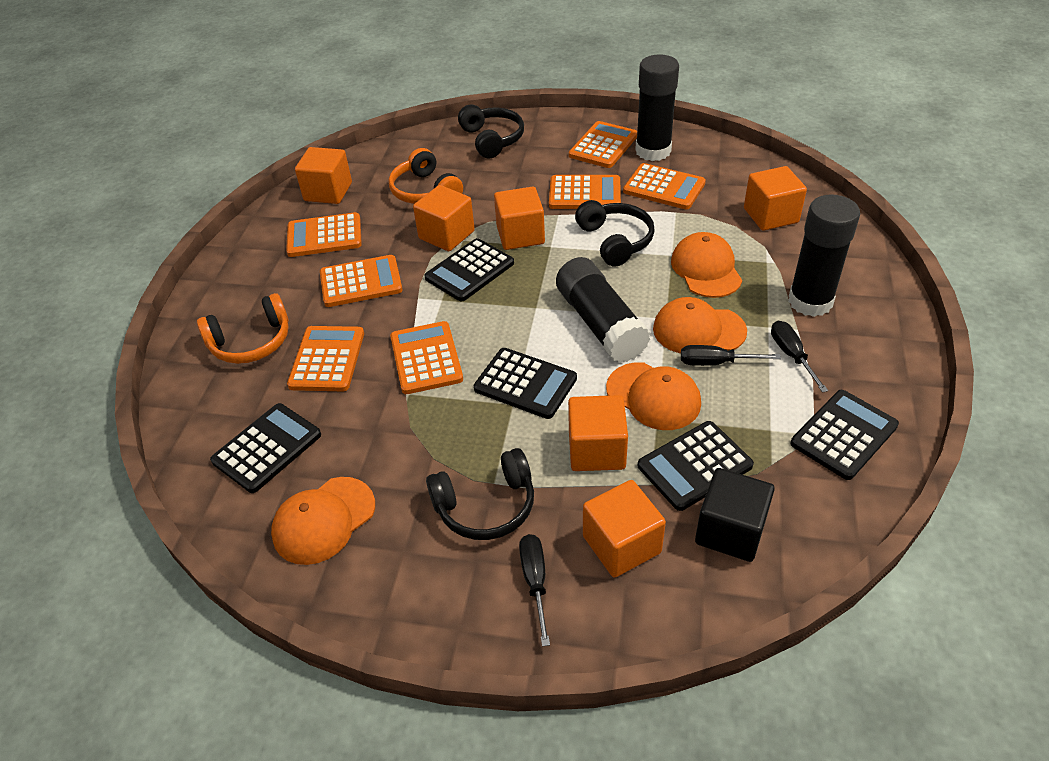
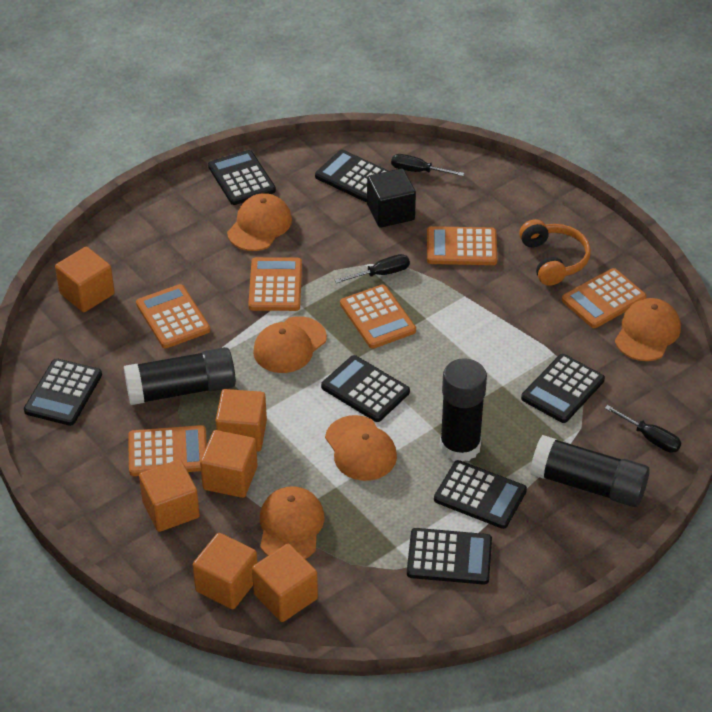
black calculator: [210,403,321,493] [425,238,514,302] [474,348,577,419] [638,421,754,511] [791,390,899,480] = 5 -> [24,358,102,426] [208,150,276,205] [315,150,389,202] [321,355,410,422] [407,528,492,585] [434,460,527,529] [521,354,605,423] = 7
black headphones: [426,448,534,540] [458,104,524,158] [575,200,655,267] = 3 -> none = 0
orange calculator: [286,212,362,257] [287,326,364,391] [320,255,403,307] [390,321,463,394] [549,175,621,209] [569,121,637,168] [623,163,706,209] = 7 -> [128,425,207,476] [136,284,210,348] [248,257,302,311] [340,285,416,349] [427,226,497,265] [562,268,647,328] = 6
orange cap: [271,477,375,565] [606,362,701,430] [653,297,747,353] [671,232,742,298] = 4 -> [227,193,292,251] [253,316,327,373] [260,486,325,559] [325,415,397,481] [615,298,681,361] = 5
orange headphones: [197,293,289,364] [389,148,463,204] = 2 -> [519,219,591,286] = 1

